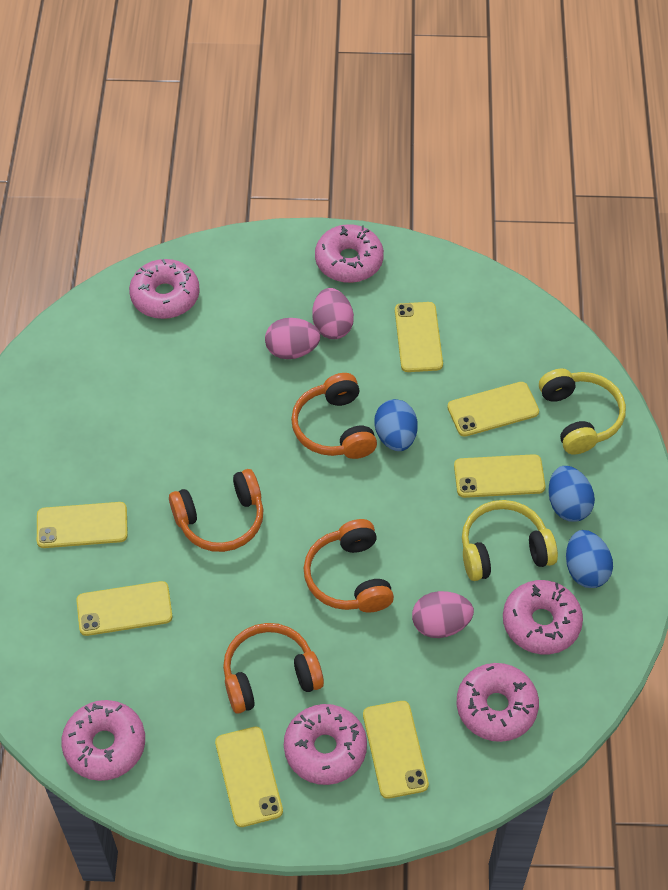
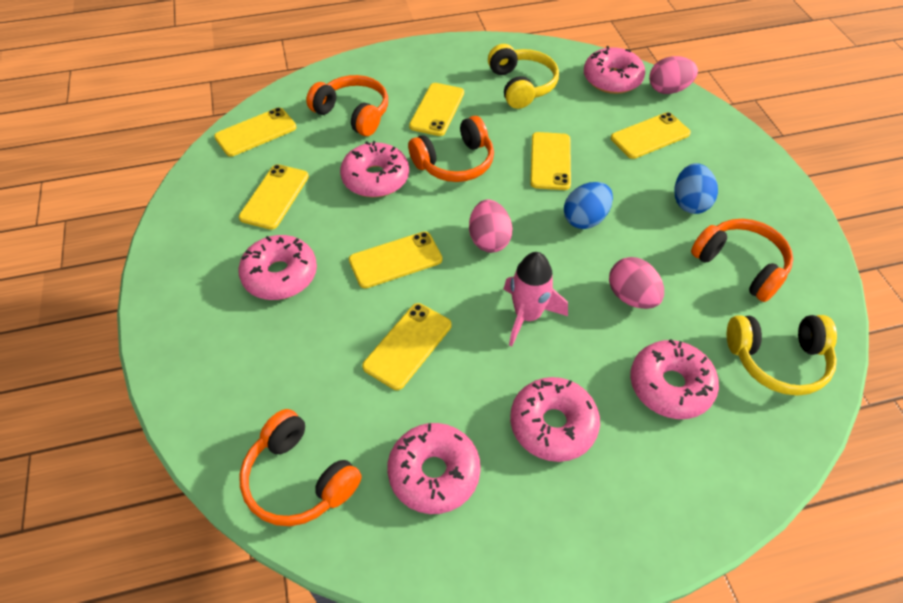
blue egg: [374,399,418,451] [548,466,595,522] [566,530,613,588] = 3 -> [564,182,613,229] [674,163,718,214] = 2
pink rocket: none = 0 -> [504,252,568,347] = 1

